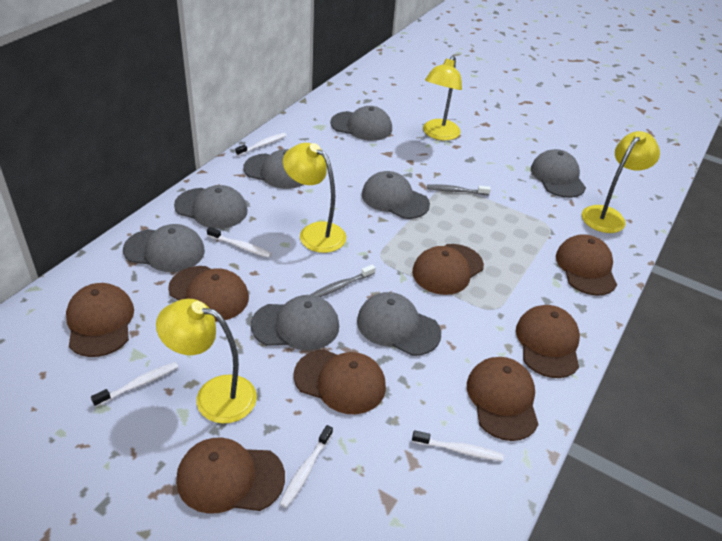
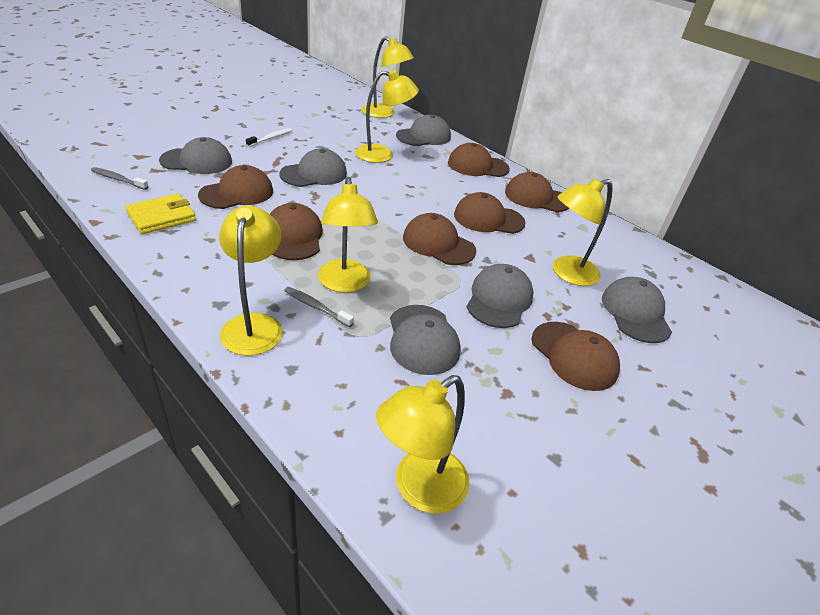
brown cap: [66,283,134,357] [168,266,249,321] [176,438,285,514] [294,349,386,414] [412,244,484,295] [467,357,539,441] [516,305,580,378] [556,234,617,296] = 8 -> [198,165,273,209] [270,203,323,260] [403,213,476,265] [448,143,510,177] [454,192,526,234] [505,172,569,212] [532,322,620,391] = 7
grey cap: [123,224,205,272] [174,185,248,229] [243,149,304,189] [251,295,339,351] [330,106,392,141] [357,292,441,356] [362,171,430,219] [531,149,586,198] = 8 -> [159,137,232,174] [279,148,347,187] [390,305,461,375] [396,114,451,146] [467,264,534,328] [602,277,672,343] = 6
white toothbrush: [91,362,178,407] [207,227,272,258] [235,133,287,156] [280,425,333,508] [412,430,504,461] = 5 -> [246,128,292,147] = 1
yellow lamp: [156,299,257,424] [283,143,346,253] [423,55,462,141] [582,131,660,233] = 4 -> [219,206,283,356] [318,177,378,293] [355,70,419,163] [362,36,414,118] [376,375,470,513] [553,178,613,286] = 6
yellow wallet: none = 0 -> [125,194,196,234] = 1

